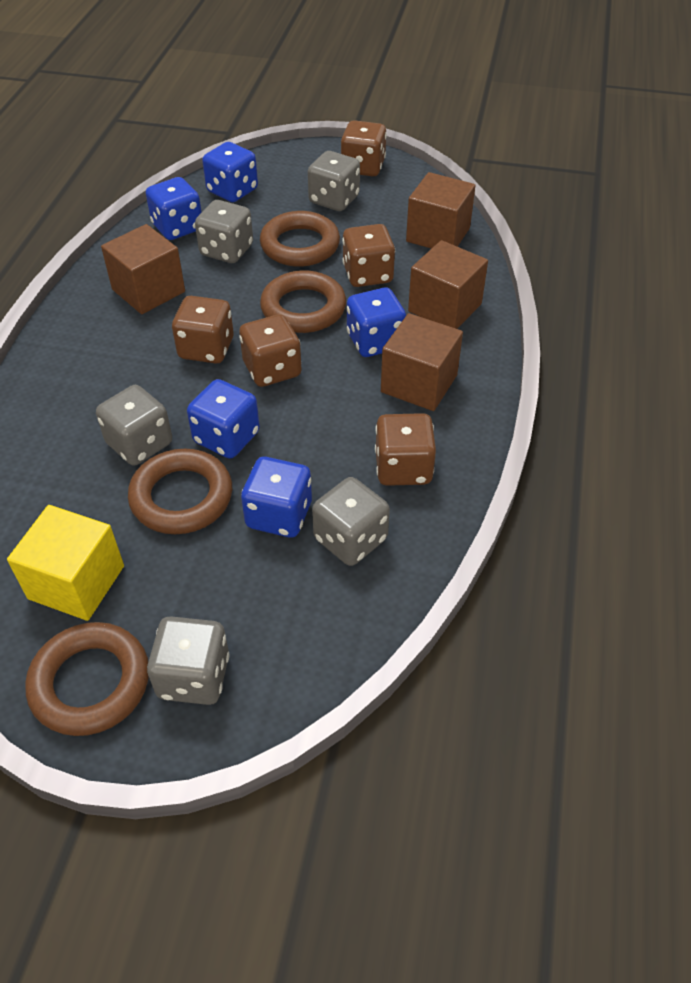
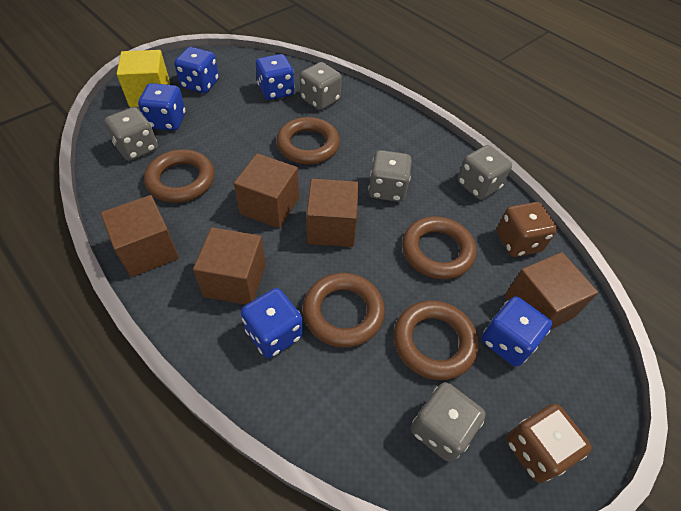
brown cube: [101,224,185,314] [381,313,463,411] [406,172,476,249] [408,240,488,329] = 4 -> [101,195,179,277] [193,227,266,305] [234,153,299,228] [306,179,358,247] [505,252,598,329] = 5
brown dice: [172,296,234,364] [239,314,302,387] [341,120,387,176] [342,224,395,287] [375,413,436,486] = 5 -> [497,202,557,257] [506,404,592,483] = 2
brown ring: [25,622,149,736] [128,449,232,534] [260,211,340,267] [260,270,346,333] = 4 -> [144,149,215,203] [276,117,340,165] [303,273,385,348] [394,300,479,380] [402,216,477,280] = 5

